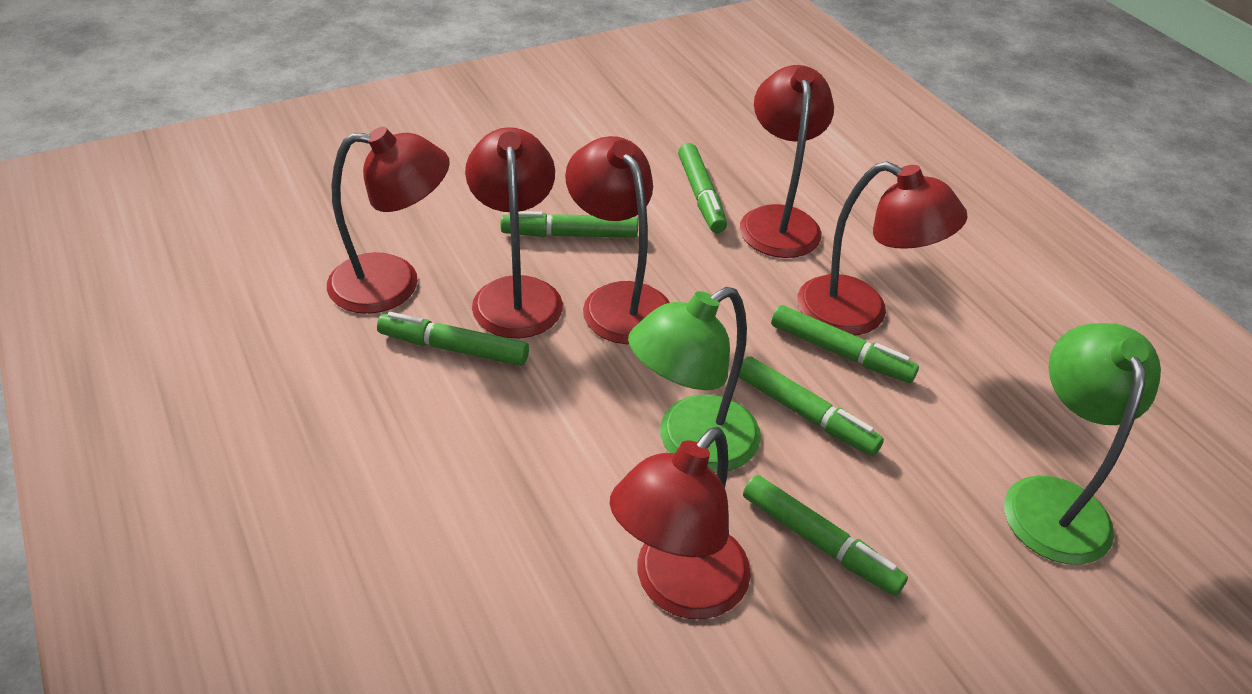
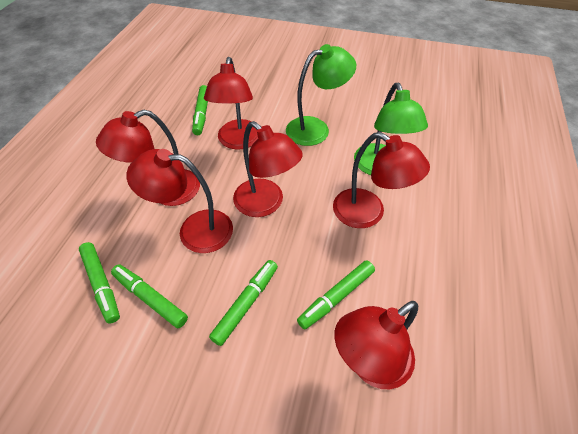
green marker: [377,312,529,366] [501,211,638,238] [678,143,727,233] [739,356,884,456] [743,475,908,596] [771,305,919,383] = 6 -> [79,242,120,324] [111,264,188,328] [192,85,208,135] [209,260,278,346] [297,260,375,330] = 5

